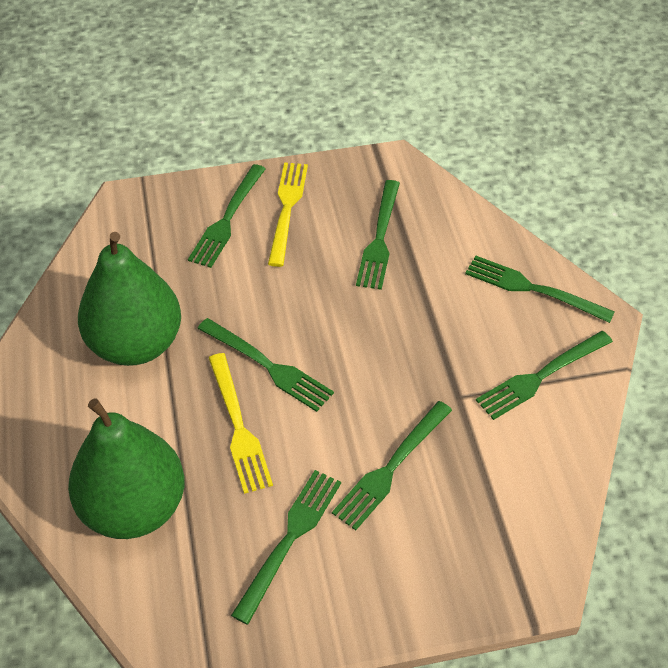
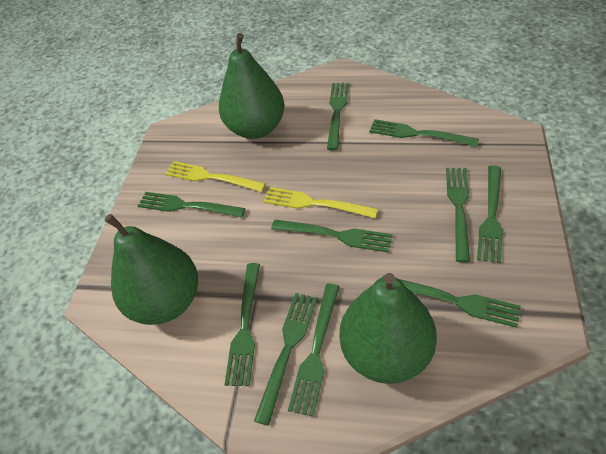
green fork: [188,164,266,268] [197,318,334,412] [231,470,341,625] [332,401,452,530] [356,180,400,290] [465,256,615,323] [476,331,613,420] = 7 -> [138,192,245,218] [224,263,260,386] [254,293,317,426] [271,220,393,253] [288,284,340,417] [327,83,349,150] [369,119,479,147] [383,275,521,328] [446,168,470,263] [477,166,503,264] = 10
green pear: [68,398,184,539] [78,232,181,366] = 2 -> [105,214,198,325] [219,33,285,139] [339,273,437,384] = 3

